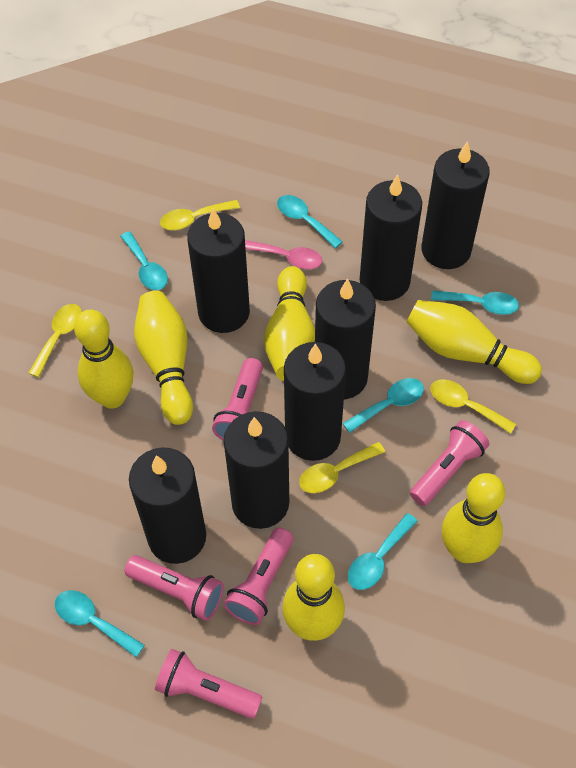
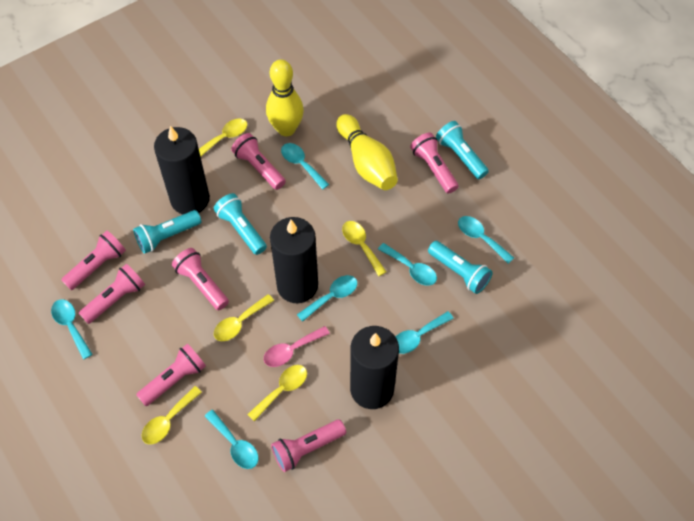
black candle: [129,447,206,564] [187,209,250,333] [223,411,289,529] [284,342,346,461] [315,278,376,399] [360,174,422,301] [422,141,490,269] = 7 -> [154,126,210,214] [270,217,318,303] [350,326,399,409] = 3
pink flashlight: [125,555,224,621] [155,649,262,719] [212,358,263,440] [223,527,293,625] [410,420,489,506] = 5 -> [61,231,126,290] [79,264,145,324] [136,344,206,406] [172,248,229,310] [231,133,286,190] [271,419,346,472] [410,132,459,194] = 7
turquoise flashlight: none = 0 -> [133,210,202,254] [214,193,267,255] [428,241,493,294] [436,121,489,179] = 4
turquoise spoon: [55,590,145,657] [120,231,168,290] [277,195,343,248] [342,378,424,433] [348,513,418,590] [431,291,519,315] = 6 -> [51,299,93,359] [205,410,259,469] [281,143,329,190] [297,275,357,322] [378,243,437,286] [396,311,454,354] [458,216,514,264] = 7
yellow bowling pin: [74,310,133,408] [134,291,193,425] [264,266,315,381] [282,554,345,641] [407,300,542,384] [442,473,505,563] = 6 -> [266,59,304,136] [336,114,398,190] = 2
yellow spoon: [28,304,82,377] [160,200,240,230] [299,442,385,493] [430,379,516,434] = 4 -> [141,386,202,444] [199,118,247,157] [214,294,274,341] [247,365,307,421] [342,221,386,276] = 5

